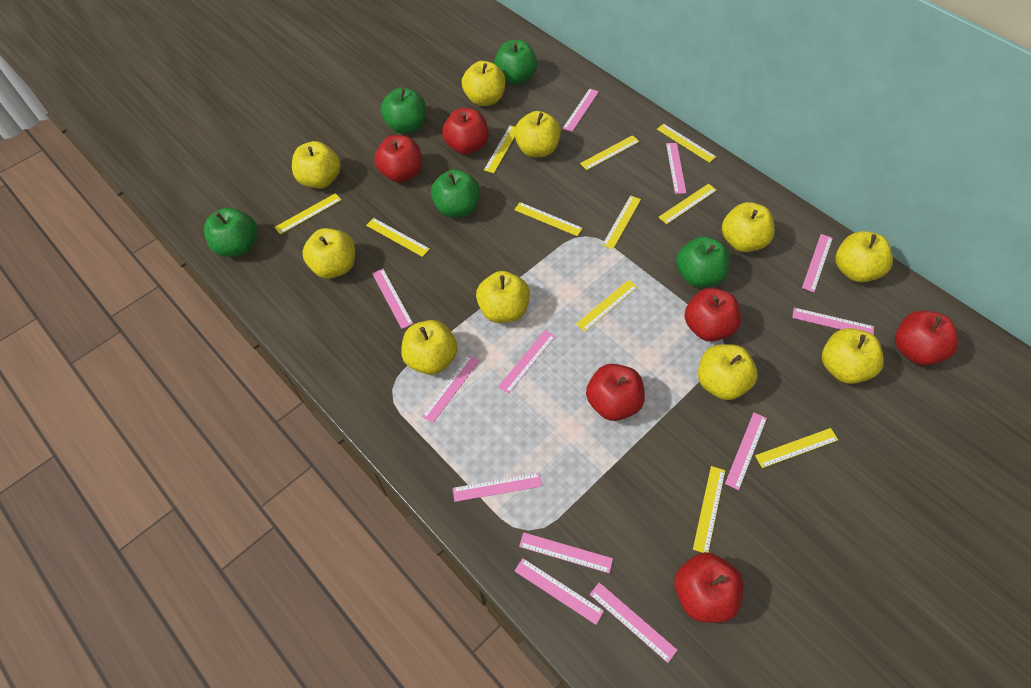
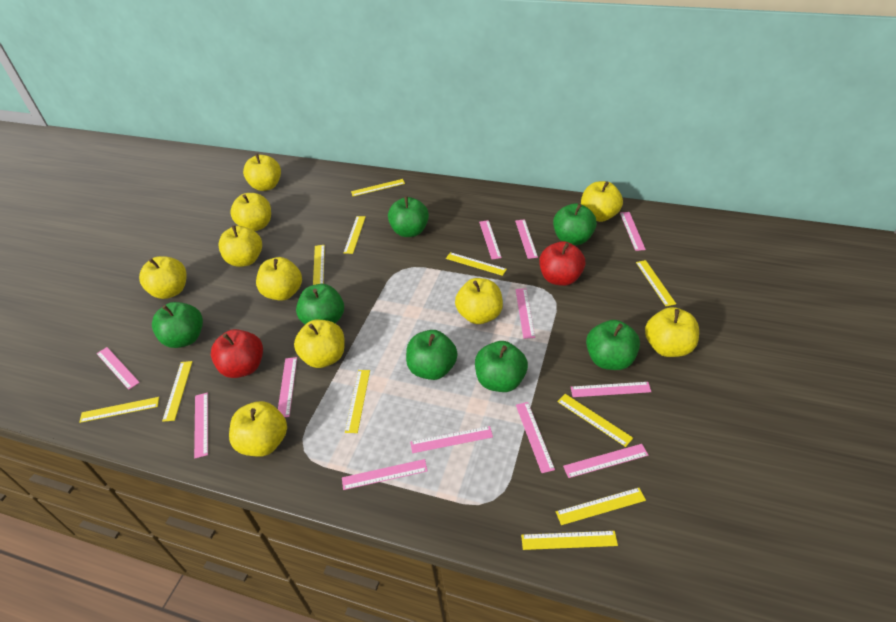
green apple: [204,207,257,257] [381,88,426,134] [431,169,480,218] [494,40,537,85] [676,236,730,287] = 5 -> [152,302,203,348] [296,284,344,324] [388,196,429,237] [406,330,457,380] [475,341,528,392] [553,203,597,245] [586,320,640,370] = 7
red apple: [375,135,422,182] [442,108,489,155] [586,364,645,421] [674,552,744,623] [685,288,741,341] [895,311,959,365] = 6 -> [211,329,263,378] [539,241,585,286] = 2

